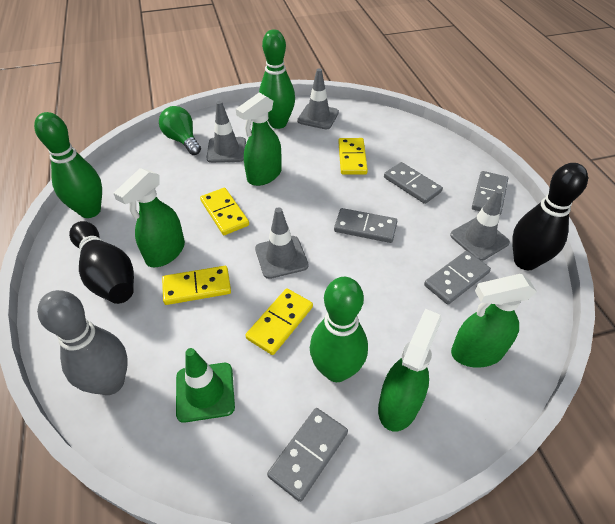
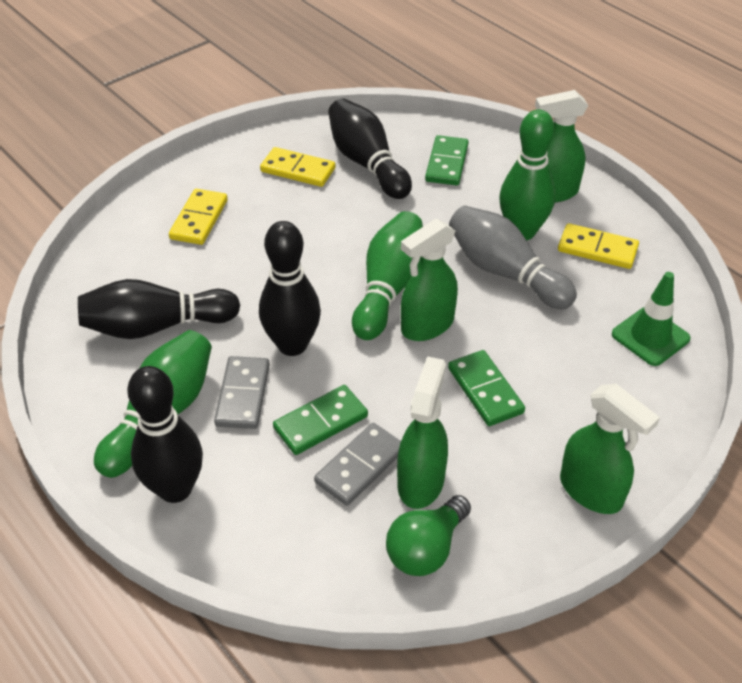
black bowling pin: [69,221,134,304] [512,163,588,270] = 2 -> [78,279,240,339] [127,366,203,503] [259,221,321,356] [328,98,412,199] = 4
green domino: none = 0 -> [273,385,368,455] [425,135,469,185] [448,350,525,426] = 3
grey domino: [267,408,348,502] [334,208,397,243] [384,162,443,204] [424,251,491,305] [472,171,508,215] = 5 -> [214,356,270,429] [314,423,401,506] = 2
grey traffic cone: [207,101,246,163] [255,207,309,279] [297,68,339,129] [450,189,510,261] = 4 -> none = 0
yellow domino: [162,266,231,305] [200,188,249,235] [245,288,313,355] [338,138,368,175] = 4 -> [169,189,228,245] [260,147,335,187] [558,223,639,269] = 3

